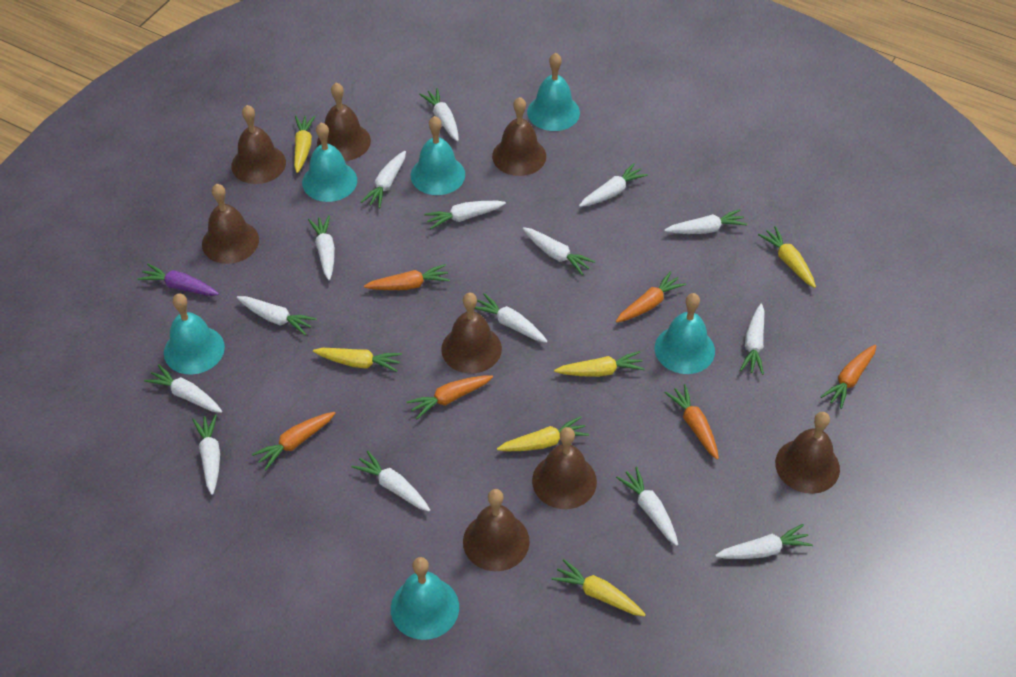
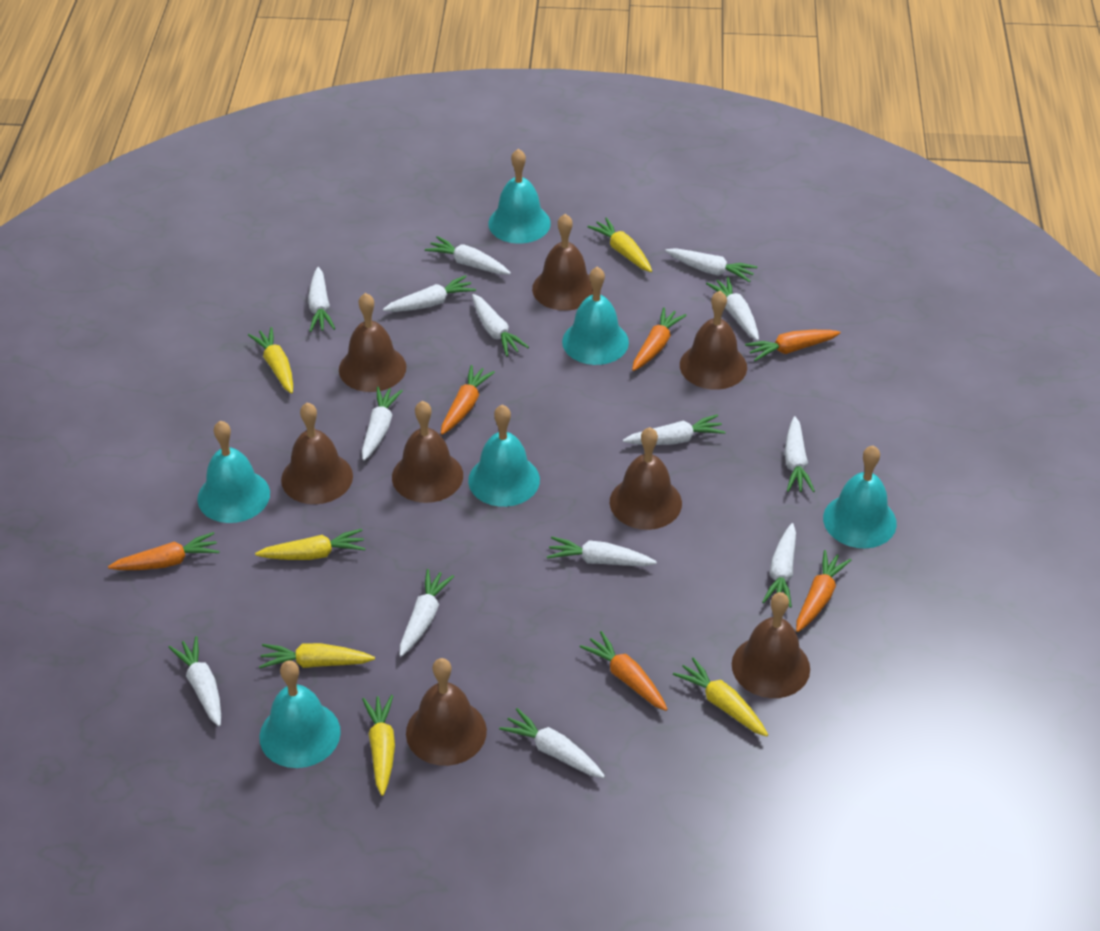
purple carrot: [137,263,219,296] = 1 -> none = 0
white carrot: [144,365,222,413] [192,414,220,495] [236,296,317,335] [308,215,335,280] [351,450,430,511] [361,151,406,208] [419,88,459,142] [424,201,506,229] [475,293,548,343] [523,227,595,275] [579,163,648,207] [616,467,678,546] [664,209,747,234] [715,524,813,559] [740,304,765,375] = 15 -> [168,636,221,727] [308,267,335,332] [362,387,403,461] [383,275,476,312] [400,569,454,656] [425,236,511,274] [472,294,529,356] [499,708,605,778] [547,537,657,566] [623,414,725,445] [665,248,757,282] [706,277,759,341] [762,523,796,608] [785,416,815,492] = 14

